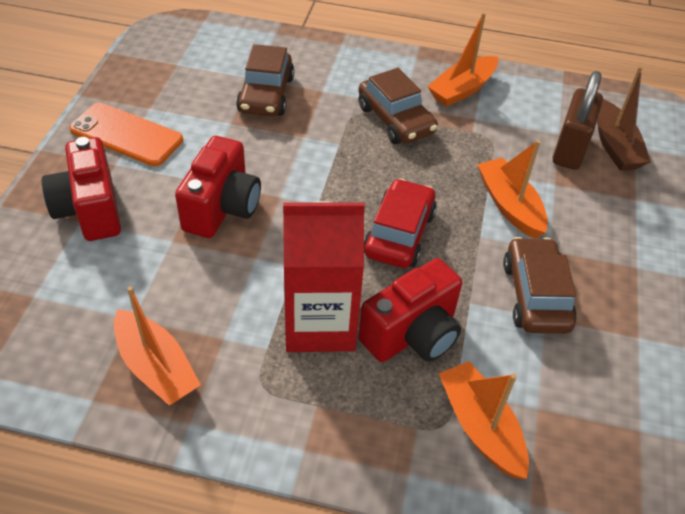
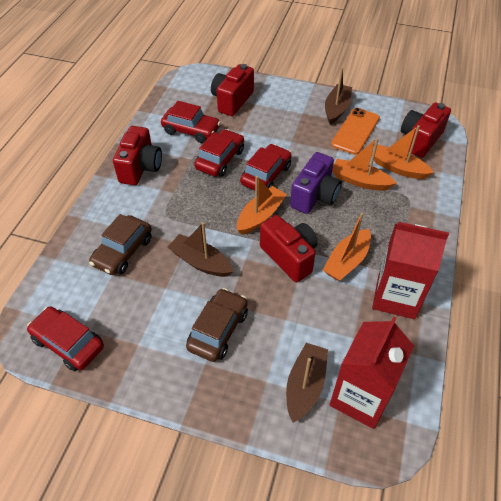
brown boat: [597,66,651,171] = 1 -> [168,222,233,277] [286,343,328,423] [325,67,352,125] = 3
brown car: [236,44,294,116] [358,68,438,144] [503,237,577,334] = 3 -> [89,214,152,275] [186,288,248,362] = 2
brown padlock: [553,71,603,170] = 1 -> none = 0
purple camera: none = 0 -> [290,152,342,214] = 1
red camera: [42,137,121,241] [175,136,261,238] [359,258,462,362] = 3 -> [113,126,162,185] [211,64,254,116] [260,215,318,282] [401,102,451,158] = 4
red car: [364,179,437,268] = 1 -> [27,306,104,371] [161,101,221,143] [194,129,244,177] [240,144,291,190] = 4
red carton: [283,201,365,352] = 1 -> [330,317,414,429] [372,222,449,319] = 2

